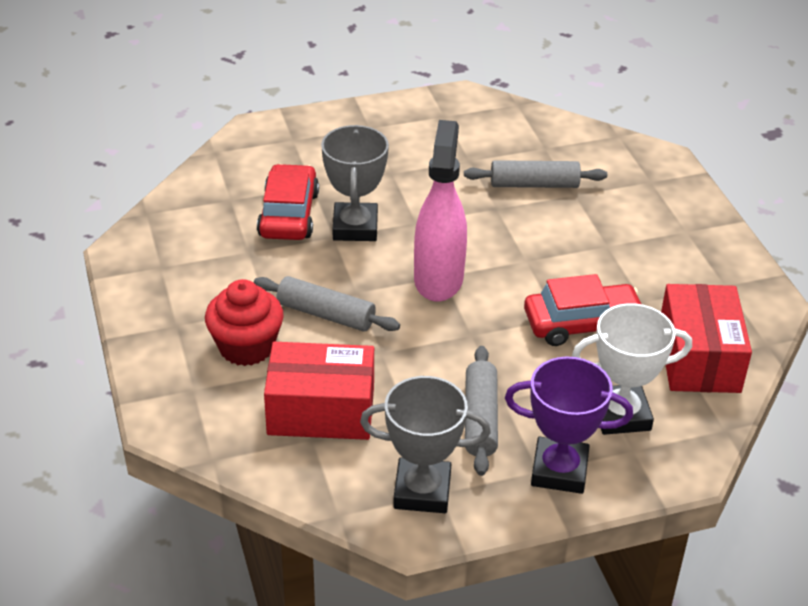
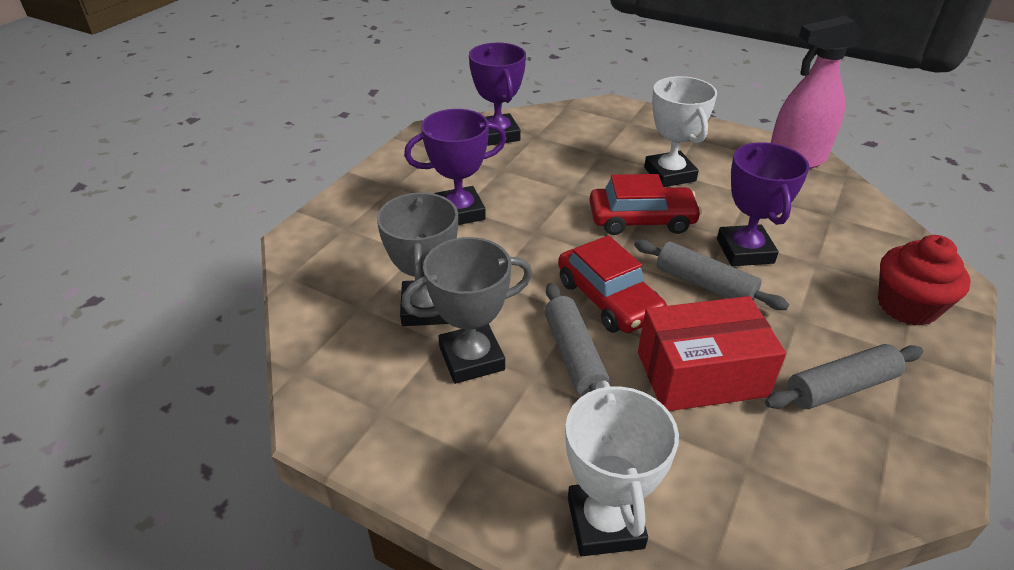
purple trophy: [505,356,633,494] = 1 -> [404,109,506,225] [469,43,526,146] [717,142,809,266] = 3
red box: [264,342,374,440] [661,284,752,393] = 2 -> [638,296,786,411] = 1
white trophy: [572,303,692,435] = 1 -> [565,381,679,556] [644,76,717,187] = 2

